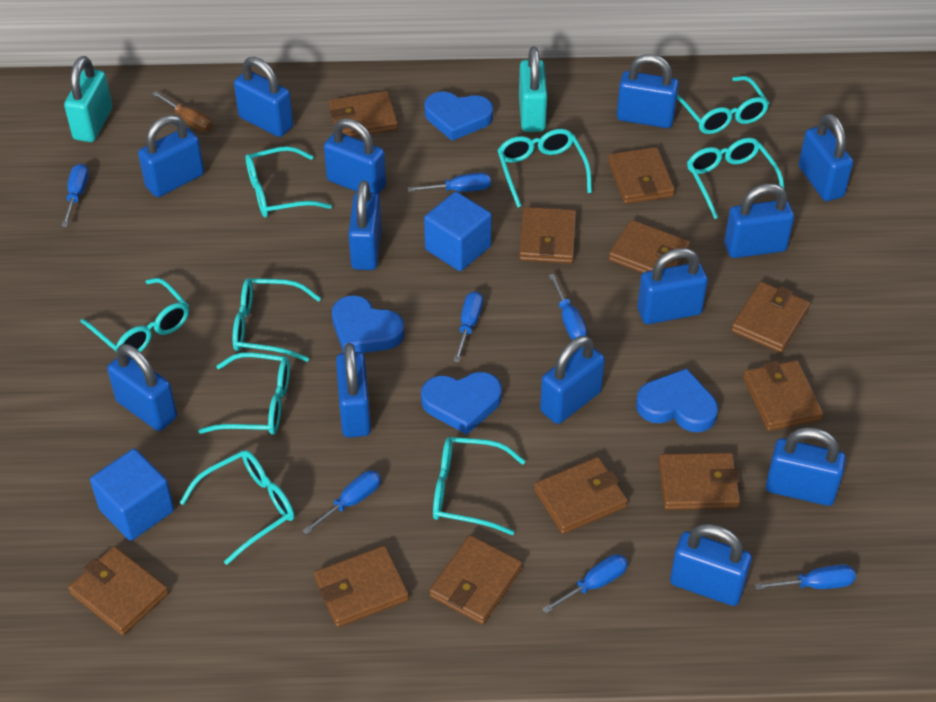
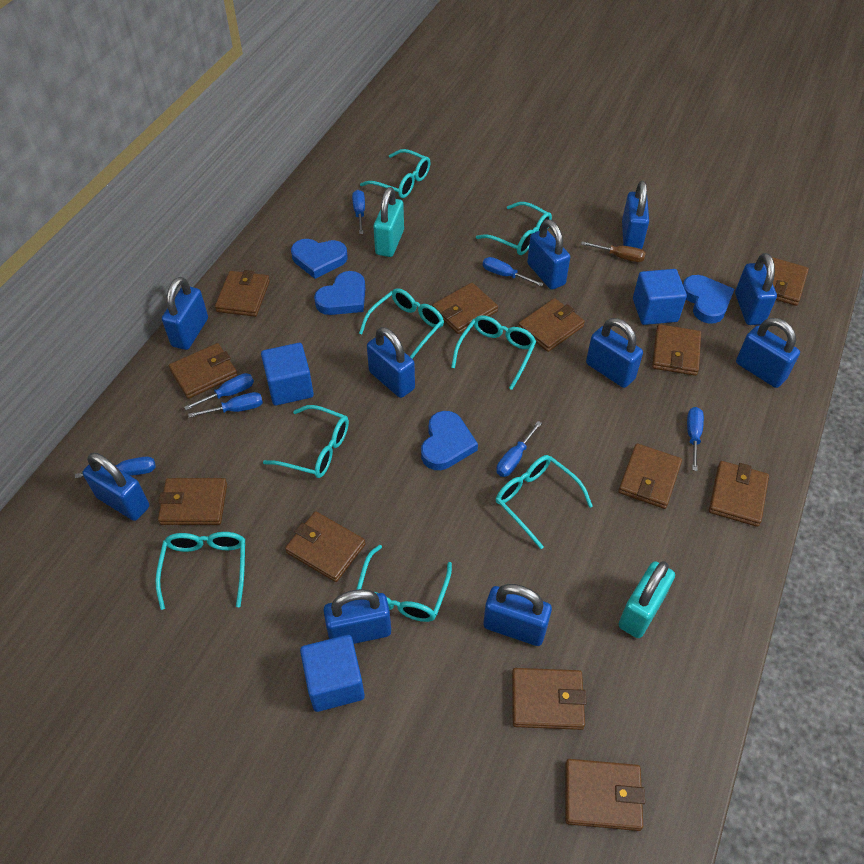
blue cube: [90,449,174,541] [424,192,492,271] = 2 -> [261,343,314,406] [300,635,365,712] [633,269,687,325] = 3
blue padlock: [107,344,177,431] [138,115,204,197] [234,57,293,137] [324,118,386,194] [336,343,371,437] [348,180,382,270] [540,336,605,424] [617,54,679,128] [637,248,708,324] [670,524,752,606] [724,184,794,258] [766,427,846,506] [799,114,853,201] = 13 -> [82,453,149,521] [162,277,208,350] [323,589,391,644] [367,327,415,398] [483,584,552,646] [527,219,570,290] [586,318,643,388] [622,181,649,249] [735,253,777,325] [736,318,800,388] = 10
brown wallet: [68,546,169,636] [314,545,409,627] [329,91,398,137] [429,535,523,625] [519,207,576,264] [534,457,628,534] [608,147,675,204] [608,220,690,273] [659,453,740,510] [731,282,810,353] [743,360,823,431] = 11 -> [158,478,227,525] [169,343,238,399] [215,270,270,317] [285,511,365,582] [432,283,498,334] [512,668,587,730] [518,298,585,352] [565,759,645,831] [618,443,682,509] [652,324,701,376] [709,461,769,527] [765,257,809,306] = 12
turquoise glasses: [80,278,189,352] [179,450,294,565] [198,352,290,435] [233,278,321,362] [246,146,332,217] [433,437,525,535] [497,129,592,208] [677,76,769,134] [687,138,784,219] = 9 -> [155,532,245,610] [263,405,349,478] [356,545,452,622] [359,288,444,359] [360,149,431,198] [451,316,536,390] [476,202,552,255] [496,455,593,549] = 8

